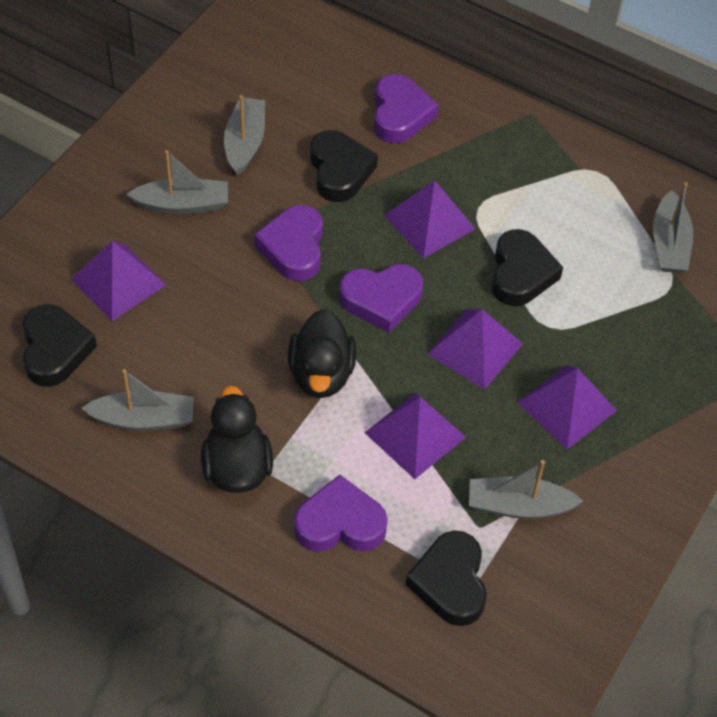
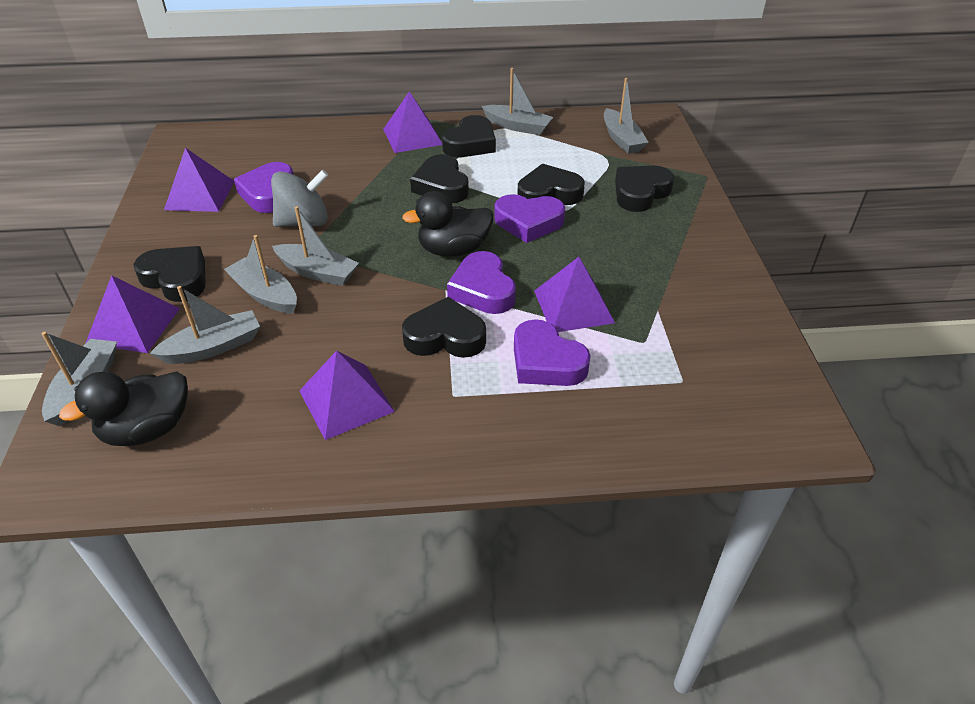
black heart: [23,304,97,387] [310,130,378,202] [406,530,487,626] [492,229,563,306] = 4 -> [134,246,206,302] [402,297,486,358] [410,154,469,203] [442,115,496,157] [517,164,585,205] [615,166,674,212] = 6
grey boat: [81,369,194,431] [126,150,228,214] [224,95,265,176] [469,460,583,519] [653,182,693,273] = 5 -> [41,332,117,426] [150,286,260,364] [224,235,297,314] [272,206,359,286] [482,68,553,135] [604,78,648,154] = 6
grey spinning top: none = 0 -> [271,170,328,227] = 1

